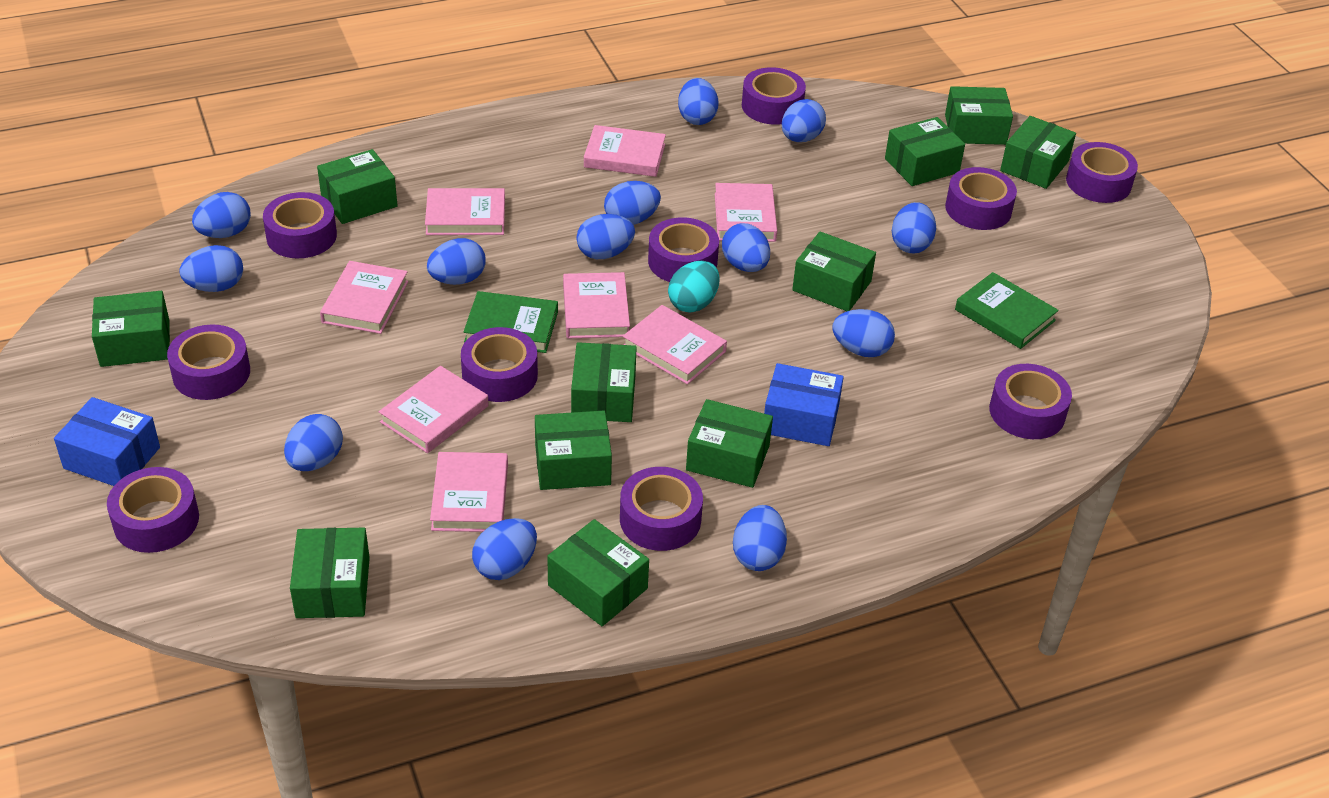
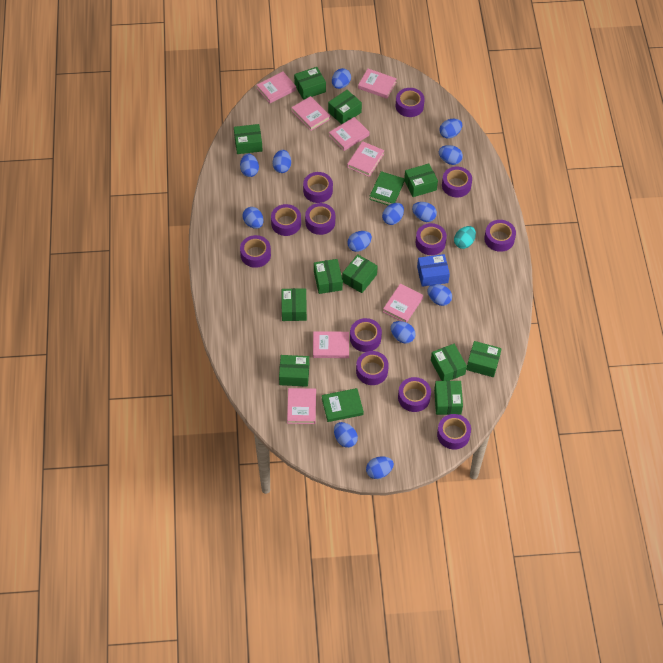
blue box: [54,397,160,486] [764,363,844,446] = 2 -> [417,254,450,287] = 1
purple tape: [107,467,199,553] [167,325,250,400] [263,192,337,258] [461,327,538,402] [620,467,703,551] [648,217,719,282] [742,67,806,125] [945,167,1017,230] [989,364,1072,439] [1066,142,1138,203] = 10 -> [240,235,271,268] [271,204,301,236] [303,172,333,203] [305,203,335,235] [350,318,382,352] [356,351,389,385] [396,88,425,117] [398,377,431,412] [416,223,447,255] [437,414,471,450] [442,166,472,198] [484,220,516,252] = 12

